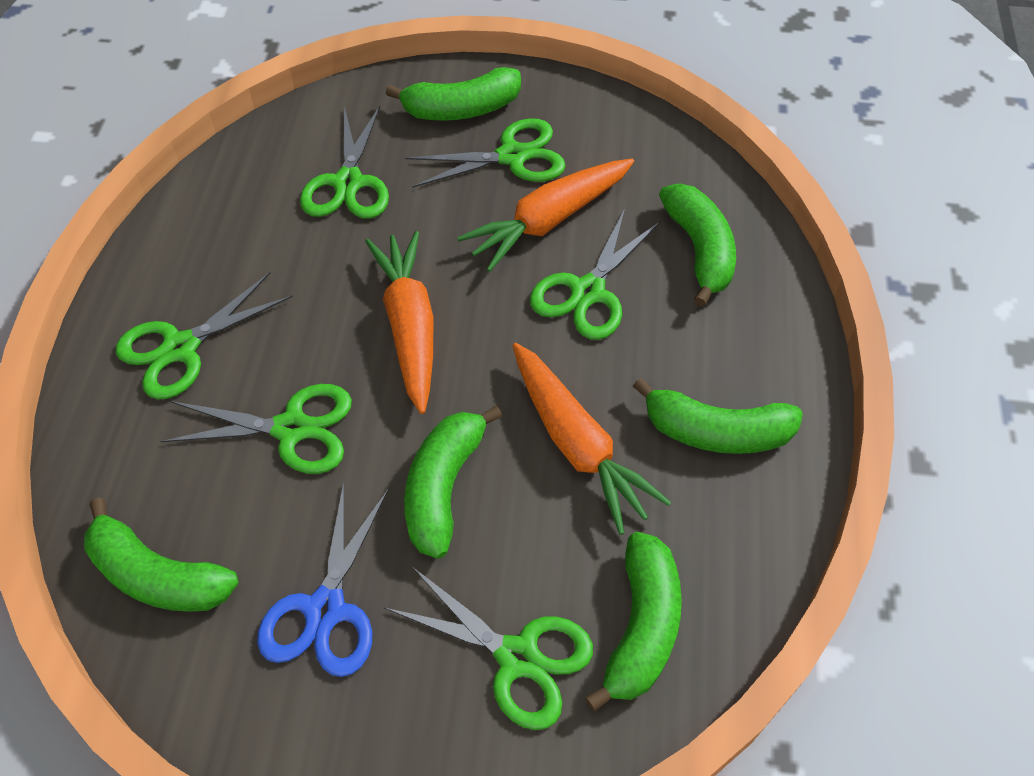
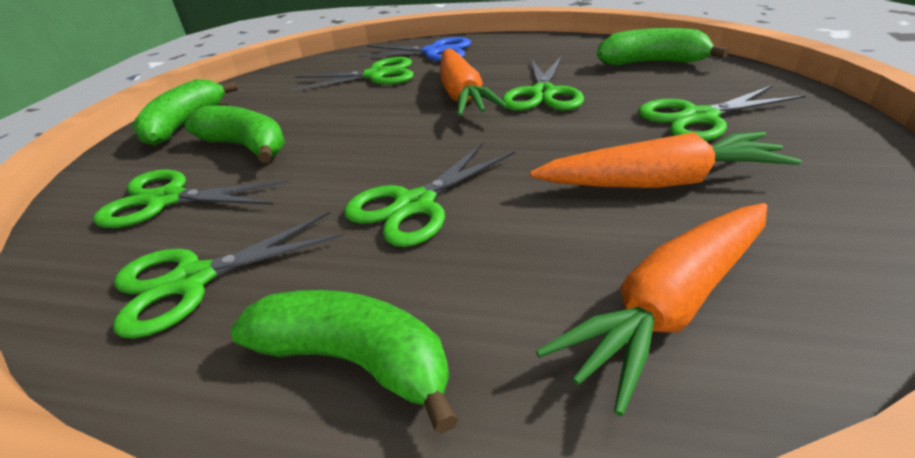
green banana: [84,498,238,612] [386,67,521,121] [404,405,502,559] [585,532,682,712] [633,378,803,454] [659,184,736,307] = 6 -> [132,79,238,146] [185,105,285,163] [231,290,459,434] [597,28,729,65] = 4

